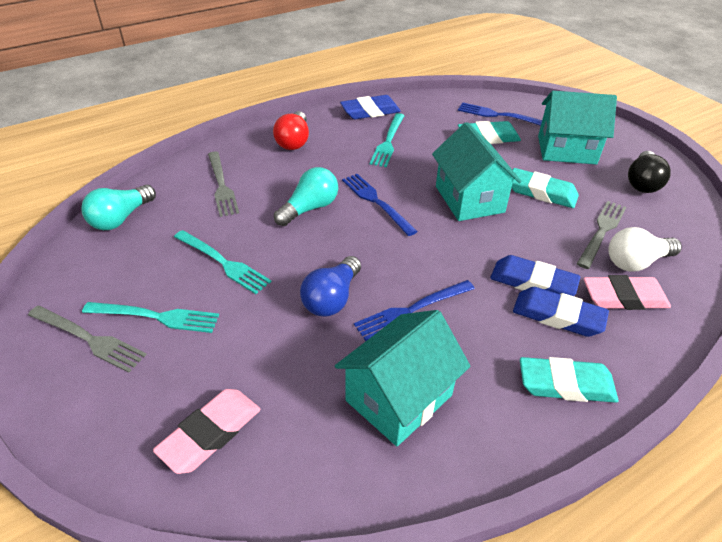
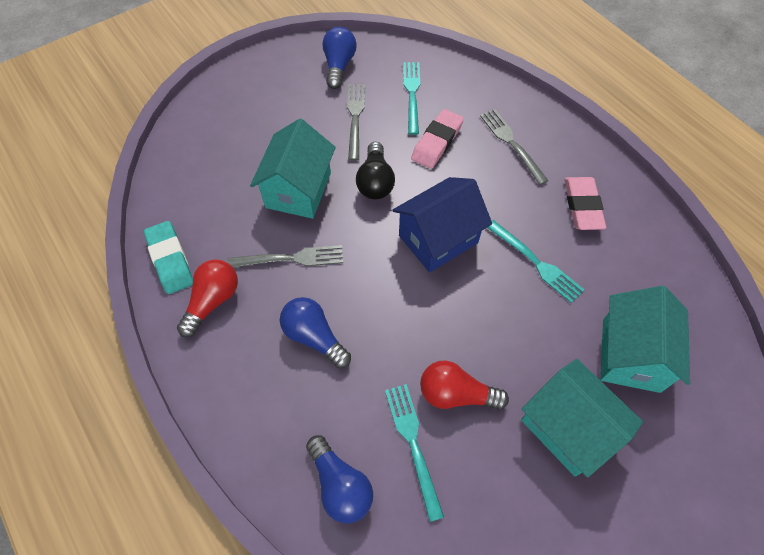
blue eraser: [340,95,401,119] [490,255,580,296] [513,287,609,337] = 3 -> none = 0
blue fork: [342,174,418,236] [354,280,475,341] [458,102,542,126] = 3 -> none = 0
blue house: none = 0 -> [392,177,492,273] = 1
blue light bulb: [300,256,361,317] = 1 -> [280,297,351,368] [306,435,373,523] [322,27,357,89] = 3
red light bulb: [273,111,309,150] = 1 -> [177,259,238,337] [420,361,509,410] = 2
turquoise eraser: [458,121,521,144] [511,168,579,208] [520,357,618,403] = 3 -> [144,221,193,294] = 1
turquoise light bulb: [81,185,156,230] [274,167,338,226] = 2 -> none = 0
white light bulb: [608,227,682,272] = 1 -> none = 0

